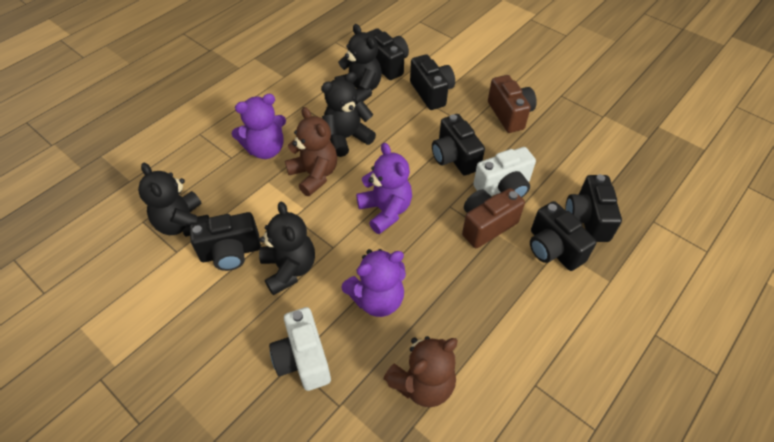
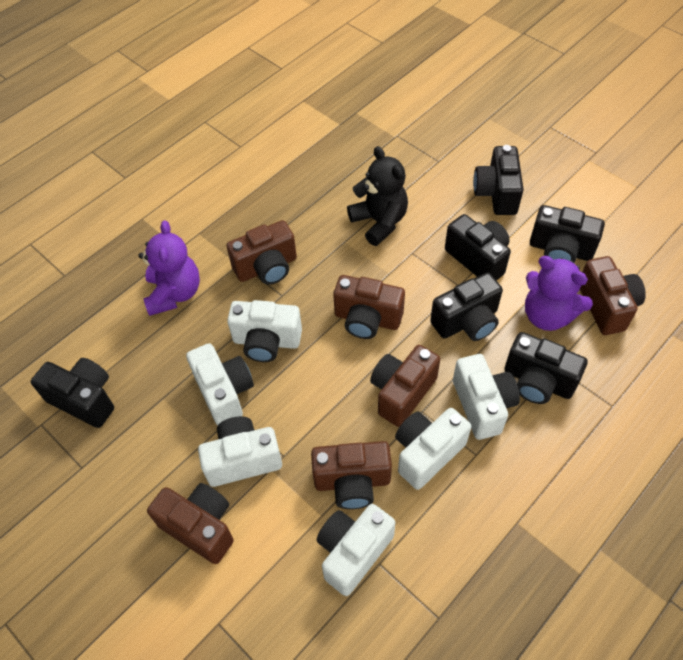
black teddy bear: [138,163,209,237] [259,201,315,295] [321,72,376,157] [335,24,382,104] = 4 -> [347,146,408,246] = 1
brown camera: [462,188,525,248] [488,75,537,133] = 2 -> [147,483,234,564] [227,220,297,285] [311,441,392,509] [333,275,405,339] [370,345,440,427] [580,256,646,335] = 6
brown teddy bear: [285,107,337,196] [383,336,458,407] = 2 -> none = 0
purple teddy bear: [232,94,286,159] [341,249,406,317] [356,143,412,234] = 3 -> [138,220,200,316] [525,256,593,331] = 2
white camera: [269,307,331,391] [473,147,536,197] = 2 -> [186,343,254,426] [198,416,282,487] [227,300,302,362] [317,504,395,596] [395,408,471,490] [453,354,520,440] = 6

